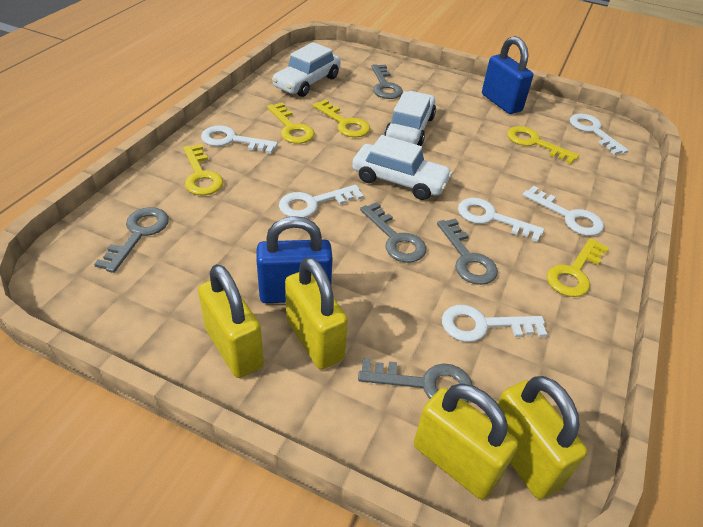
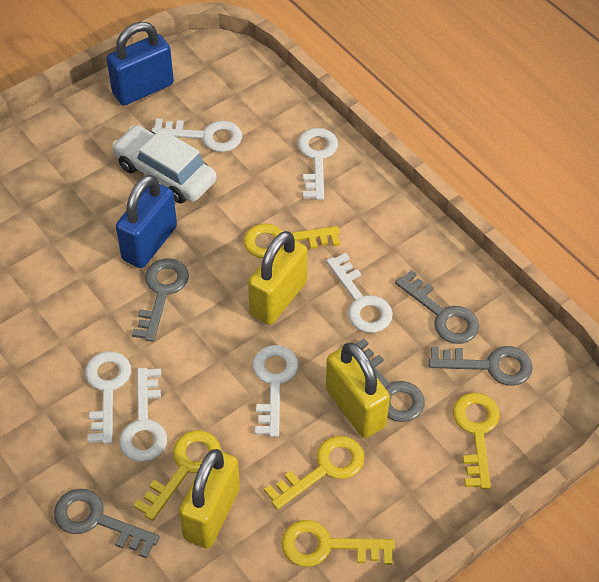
white car: [272,42,341,97] [352,135,453,200] [385,91,436,146] = 3 -> [112,125,216,204] = 1
yellow padlock: [198,264,264,378] [285,257,348,369] [414,384,518,499] [498,376,588,499] = 4 -> [179,449,240,548] [248,231,308,325] [325,342,390,438] = 3

